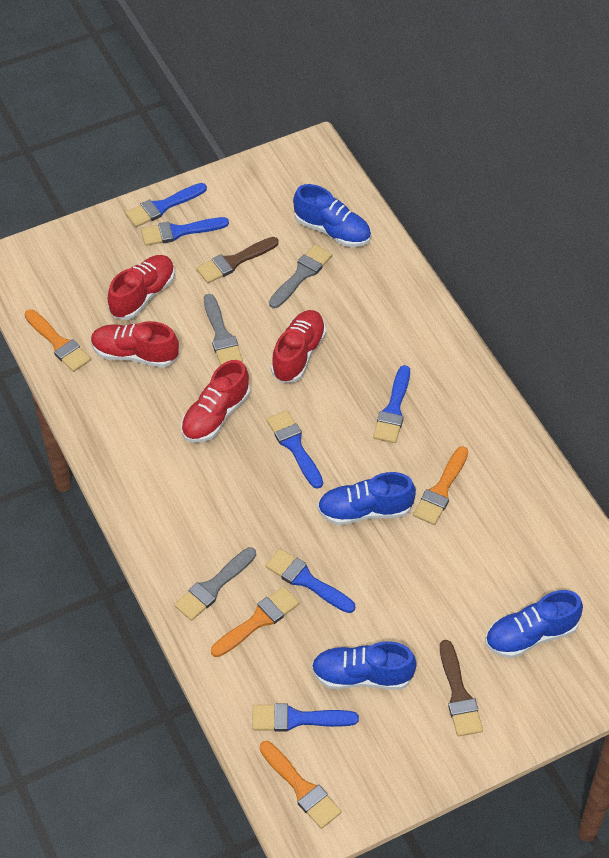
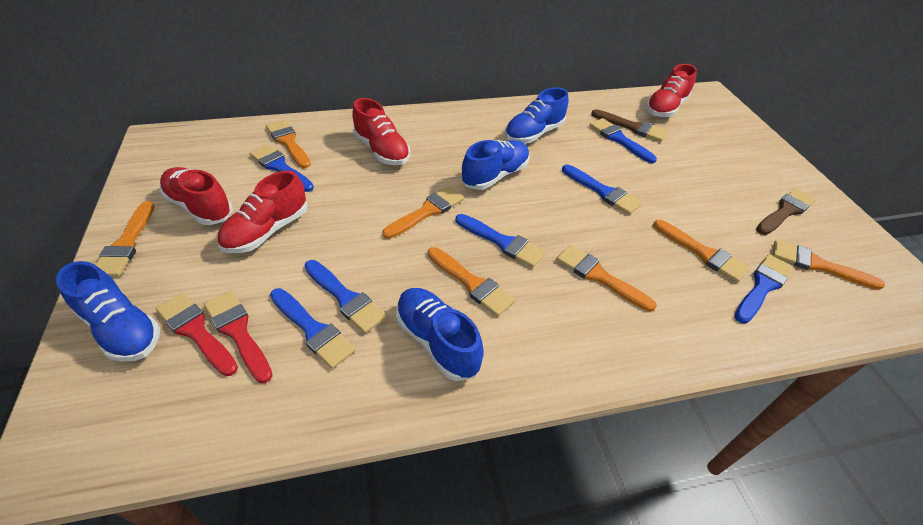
blue brush: [125,183,207,227] [141,217,229,246] [252,704,359,732] [265,549,355,613] [267,410,323,489] [373,365,410,443] = 6 -> [249,144,314,192] [270,288,356,369] [304,260,387,333] [456,214,546,268] [562,165,642,215] [589,118,657,163] [735,254,793,324] = 7
grey brush: [174,547,256,621] [204,294,243,365] [269,244,332,308] = 3 -> none = 0
orange brush: [24,309,91,372] [211,586,299,657] [259,741,342,829] [413,446,468,525] = 4 -> [96,201,154,277] [266,120,311,168] [383,186,464,239] [427,247,515,317] [556,245,657,312] [653,220,750,283] [772,240,885,290] = 7
red brush: none = 0 -> [156,293,238,376] [204,291,273,383] = 2

